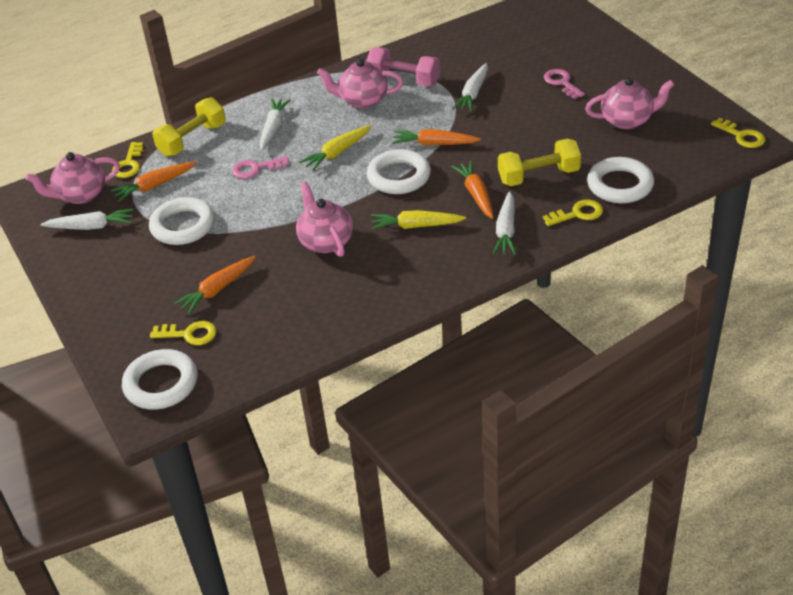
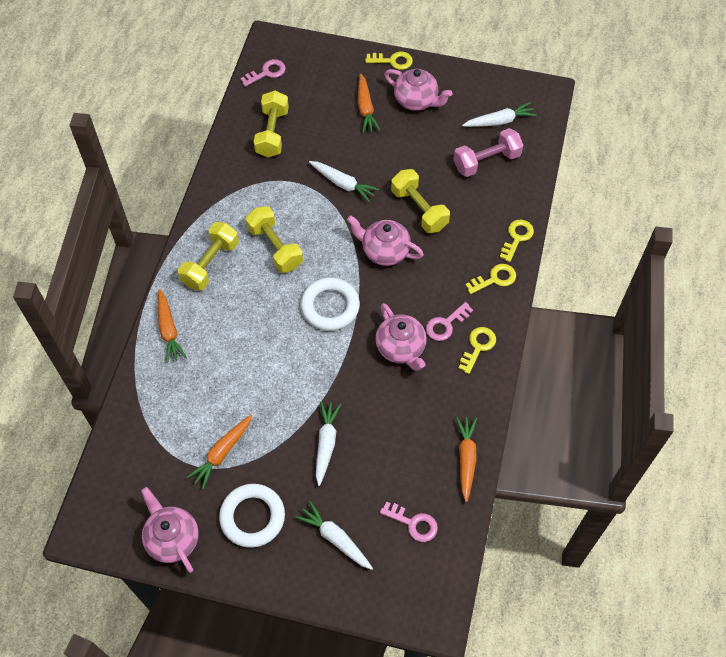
pink key: [232,156,289,179] [544,69,585,99] = 2 -> [240,59,286,87] [380,501,438,542] [426,302,473,341] = 3
white ring: [122,349,197,410] [149,197,215,245] [367,149,431,194] [587,157,654,203] = 4 -> [219,484,285,548] [301,278,360,331] = 2
yellow carrot: [300,125,371,171] [371,210,466,230] = 2 -> none = 0
yellow dumbbell: [152,97,226,157] [498,139,581,186] = 2 -> [178,222,239,290] [246,206,303,273] [254,91,289,157] [391,169,450,233] = 4

